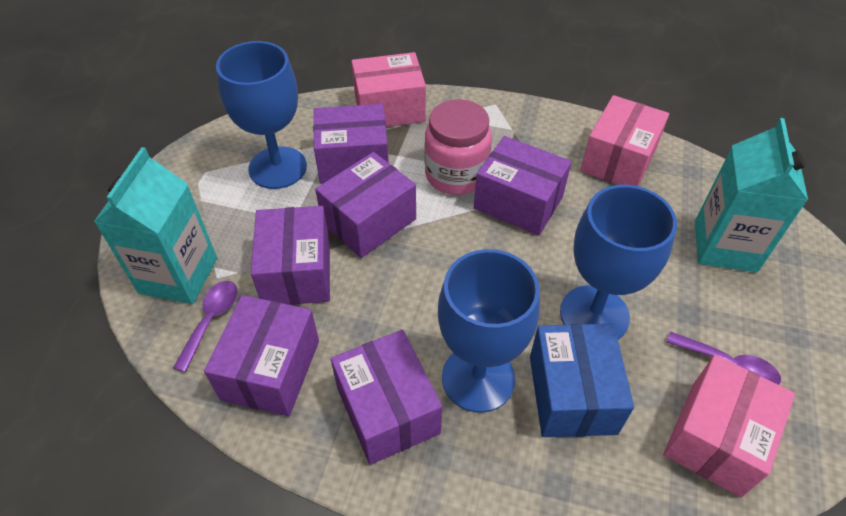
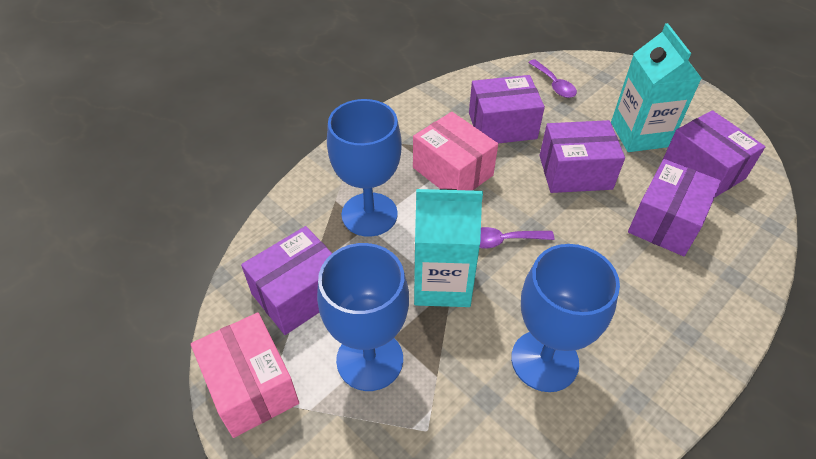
blue box: [530,323,634,437] = 1 -> none = 0
pink box: [352,52,426,127] [580,95,669,186] [663,355,795,497] = 3 -> [191,313,299,438] [413,112,498,191] = 2
pink jar: [425,99,492,195] = 1 -> none = 0
purple box: [204,295,319,417] [251,206,330,305] [313,104,389,184] [315,152,416,258] [331,330,442,465] [474,136,572,236] = 6 -> [241,226,332,335] [469,75,545,143] [539,120,625,193] [628,159,721,256] [663,110,765,197] = 5

